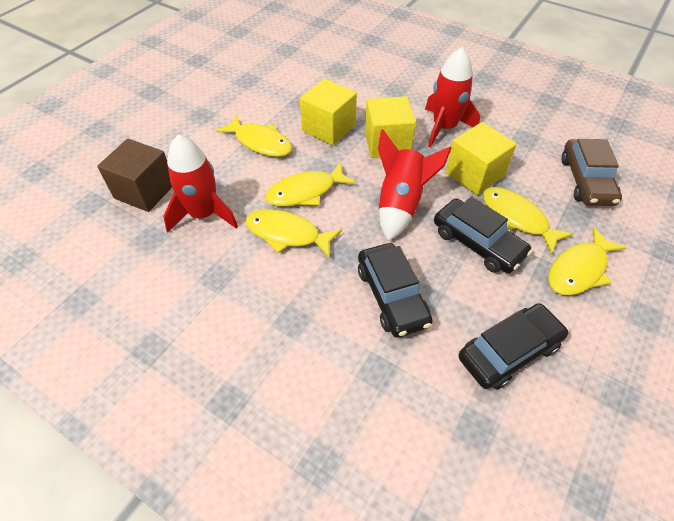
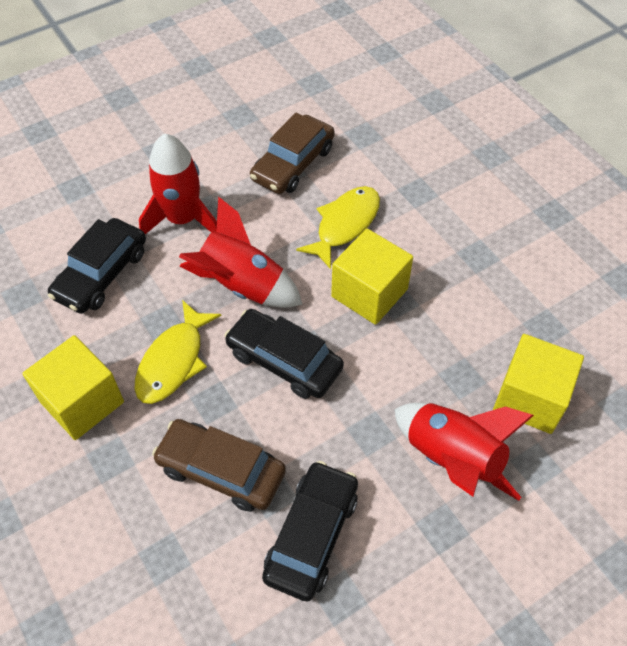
brown car: [562,139,622,206] = 1 -> [152,419,286,512] [250,113,335,194] = 2
brown cube: [97,139,172,212] = 1 -> none = 0
yellow fish: [216,115,292,157] [245,209,342,257] [265,162,356,206] [483,187,573,254] [548,227,627,295] = 5 -> [134,300,222,404] [296,186,380,269] = 2

